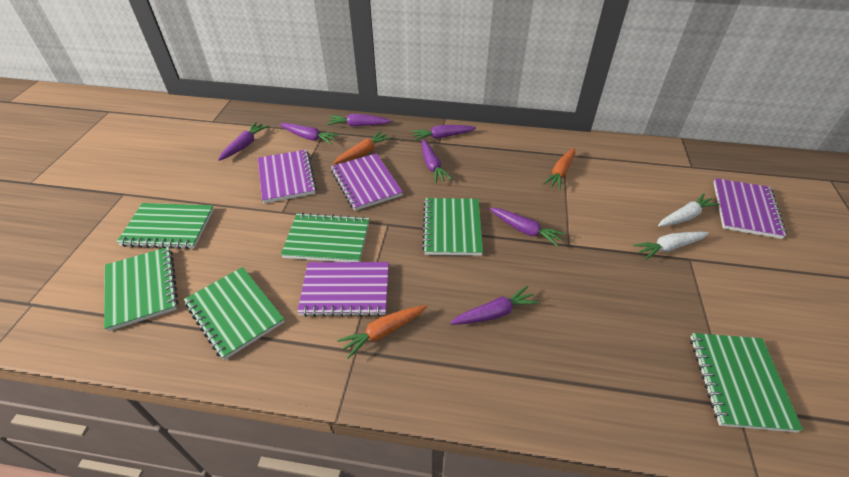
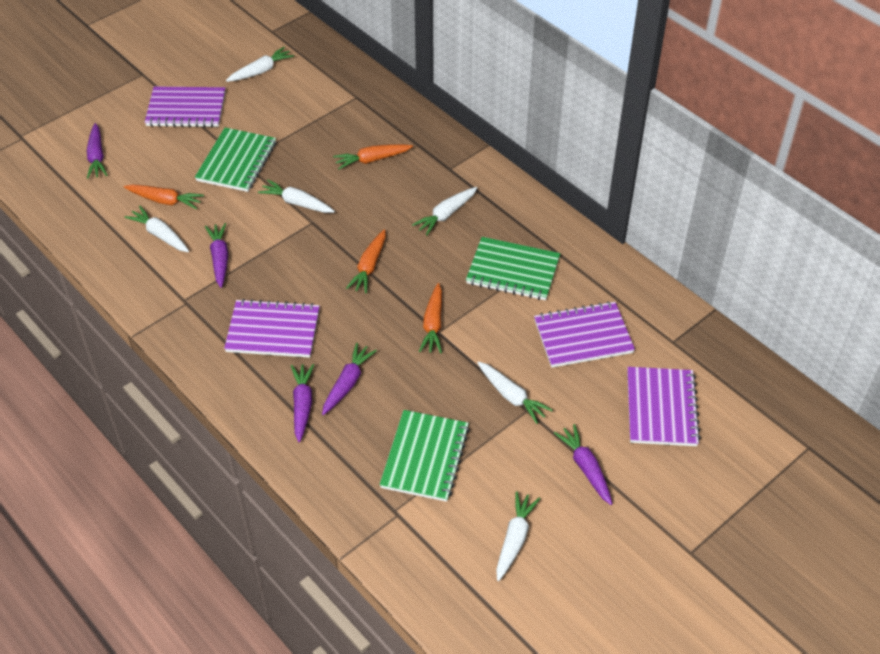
green notebook: [104,247,178,331] [117,203,214,249] [184,267,284,360] [281,213,369,262] [422,198,483,256] [690,333,803,433] = 6 -> [195,128,276,192] [380,410,470,502] [466,237,560,300] = 3
orange carrot: [334,131,392,164] [337,305,427,359] [543,148,575,190] = 3 -> [124,184,204,210] [333,144,413,169] [346,229,386,294] [419,283,442,353] = 4
purple carrot: [218,122,269,161] [280,123,339,144] [327,114,392,126] [411,125,476,141] [422,140,452,183] [450,286,539,324] [490,208,566,247] = 7 -> [87,123,108,179] [205,223,229,288] [291,364,314,442] [322,343,377,415] [554,424,612,505] = 5
white carrot: [633,232,709,260] [658,193,720,227] = 2 -> [124,206,189,252] [226,47,294,82] [258,180,335,213] [412,187,477,236] [477,361,553,424] [496,491,540,581] = 6

